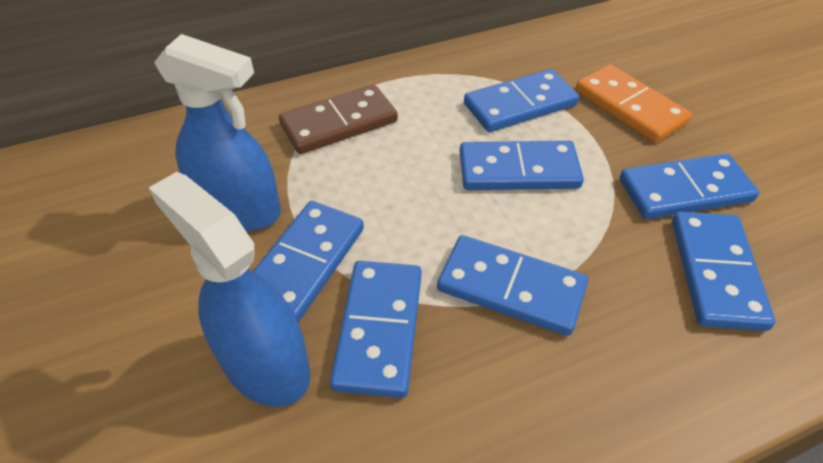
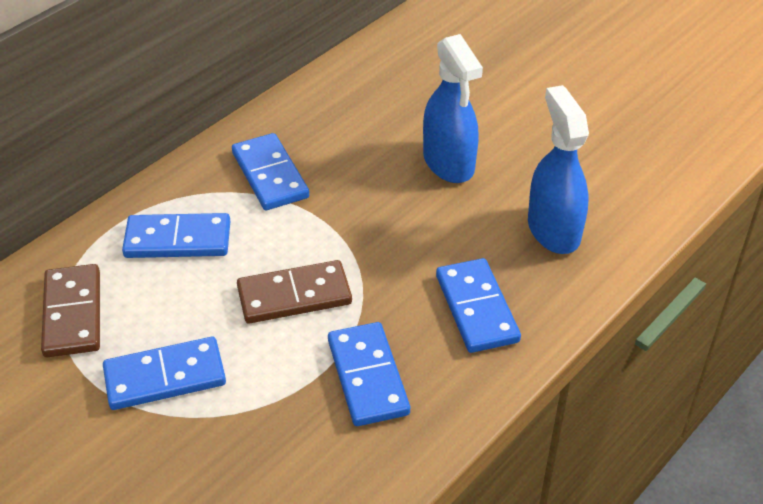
blue domino: [253,201,364,322] [330,261,422,398] [437,235,588,336] [460,141,584,190] [464,69,579,132] [620,153,759,219] [672,212,776,331] = 7 -> [103,337,226,410] [122,213,230,258] [232,133,309,210] [328,322,410,426] [436,258,521,353] = 5
brown domino: [279,85,398,154] = 1 -> [41,264,100,357] [237,260,352,324] = 2
orange domino: [576,64,692,143] = 1 -> none = 0

